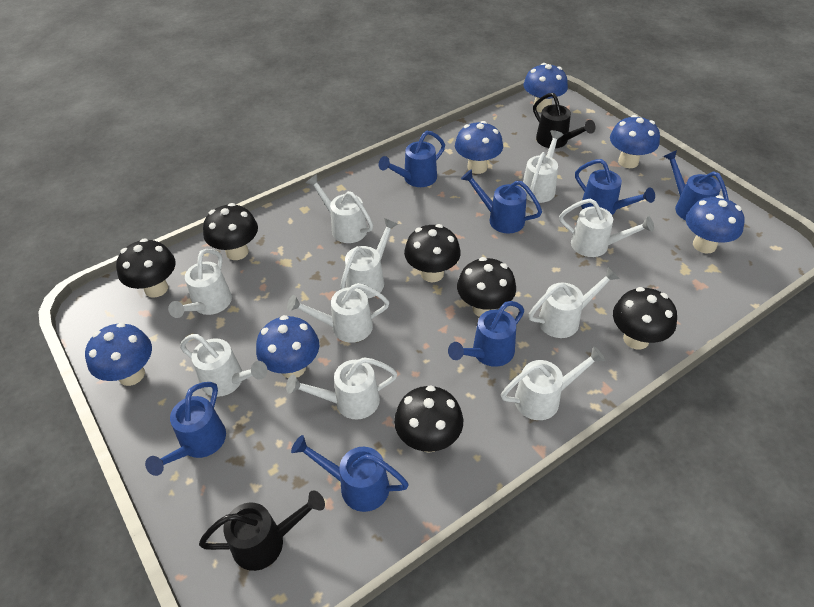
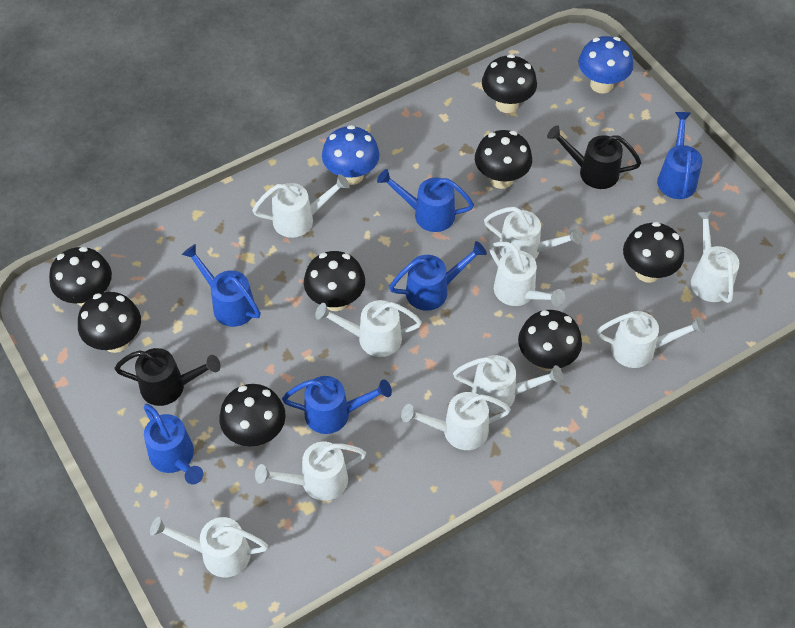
black mushroom: [116,238,176,298] [203,203,258,260] [394,385,463,453] [404,224,461,282] [457,257,516,317] [613,287,677,349] = 6 -> [49,247,112,307] [78,292,141,353] [219,384,286,447] [304,251,365,311] [475,130,532,189] [482,54,537,113] [518,310,582,371] [623,222,684,283] = 8
blue mushroom: [85,322,152,386] [256,315,319,378] [455,121,503,174] [523,63,568,113] [610,115,660,168] [686,195,745,254] = 6 -> [322,125,379,185] [578,36,633,93] = 2
blue watering can: [145,382,226,476] [291,435,409,512] [379,131,445,187] [448,301,524,367] [461,169,542,233] [575,159,655,215] [663,150,729,220] = 7 -> [144,404,203,484] [182,244,261,327] [282,376,392,434] [377,169,474,232] [389,241,487,311] [657,112,702,199] = 6

